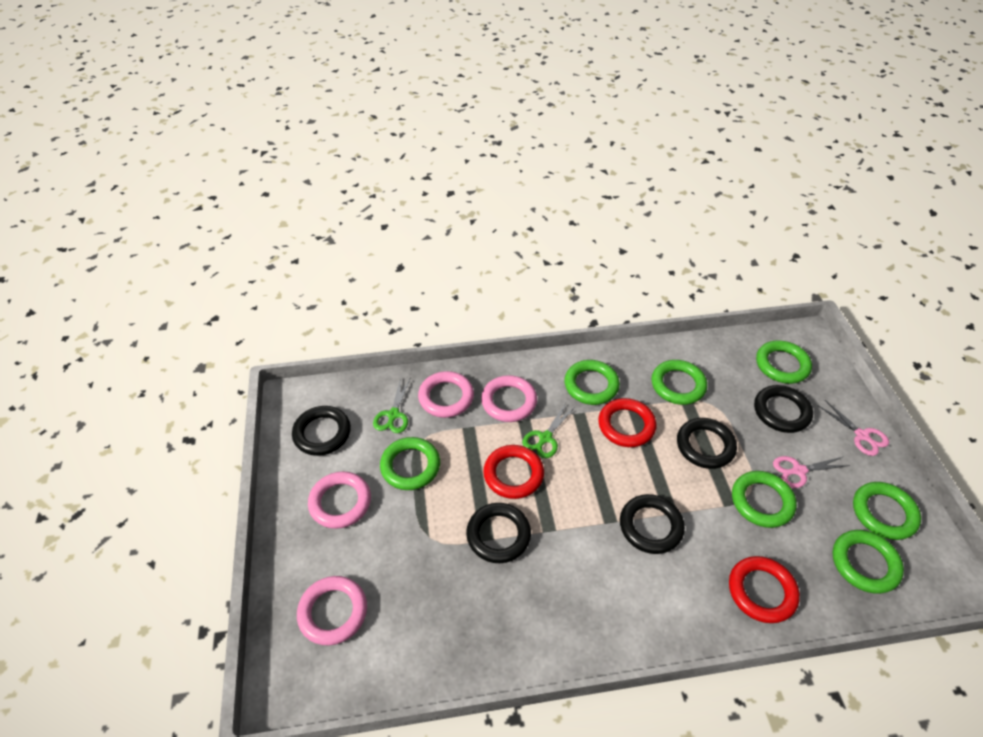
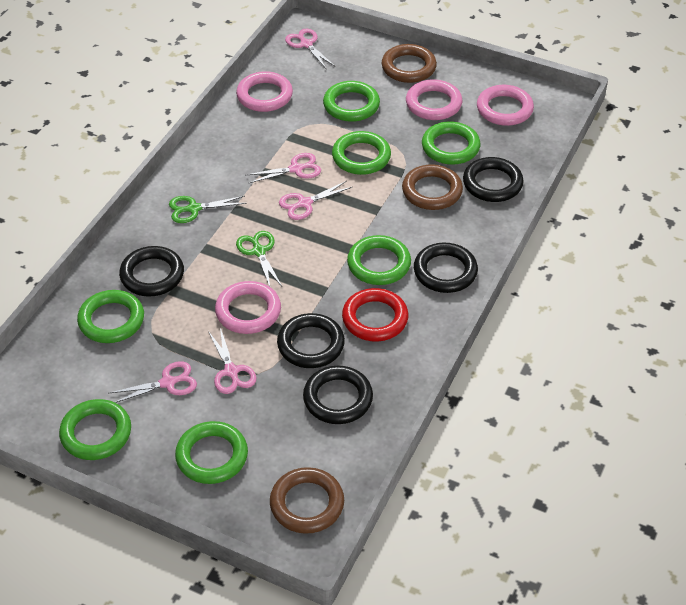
brown ring: none = 0 -> [270,467,344,534] [381,44,437,83] [402,164,463,210] = 3
pink scissors: [773,456,850,488] [819,400,889,456] = 2 -> [109,361,197,403] [208,328,256,394] [246,153,321,184] [279,181,352,220] [285,28,335,70] = 5
red ring: [483,445,544,499] [598,398,656,447] [729,556,800,623] = 3 -> [342,288,408,342] = 1

